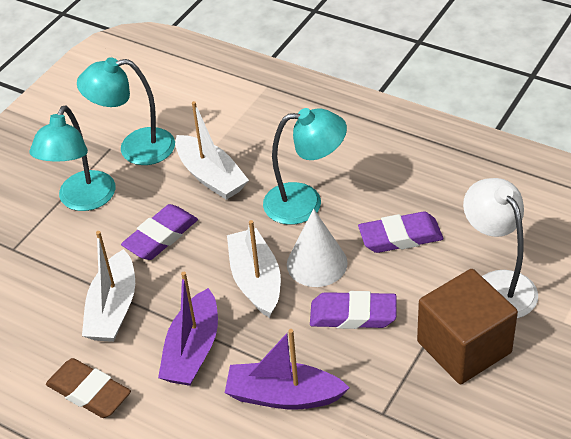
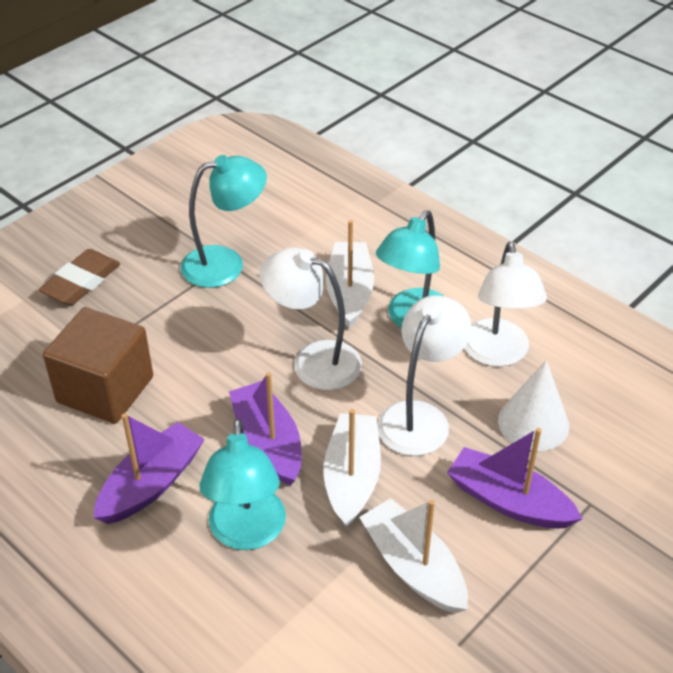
purple boat: [158,272,218,386] [225,329,350,409] = 2 -> [94,413,205,524] [229,372,302,486] [447,428,583,529] = 3
purple eraser: [121,204,198,260] [310,291,397,329] [358,212,443,253] = 3 -> none = 0
white lamp: [463,178,538,318] = 1 -> [260,247,362,390] [378,295,472,456] [464,242,547,367] = 3

